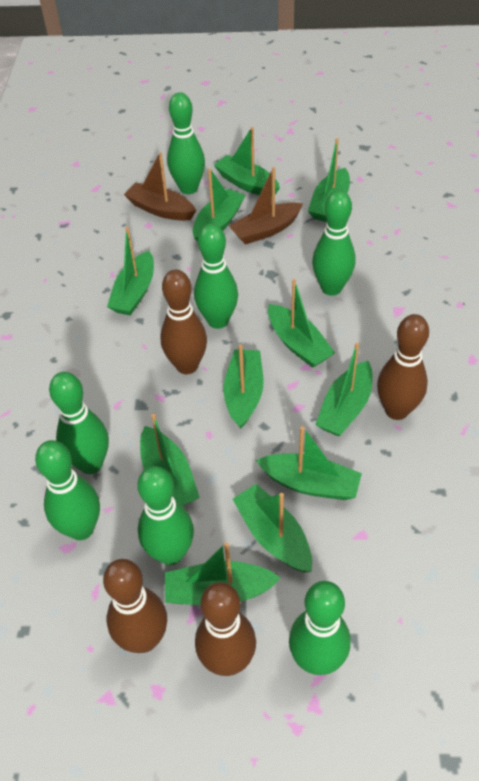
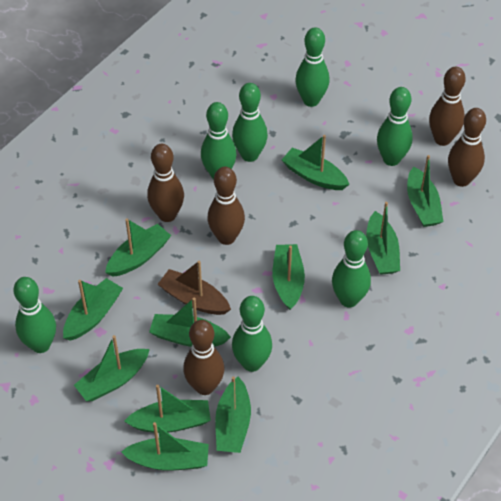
brown boat: [124,152,196,221] [229,167,303,245] = 2 -> [158,261,231,315] = 1
brown bowling pin: [103,559,167,653] [160,270,207,374] [195,582,256,676] [377,314,429,420] = 4 -> [147,144,184,222] [183,320,224,395] [207,167,245,245] [429,67,466,146] [448,108,486,187] = 5

